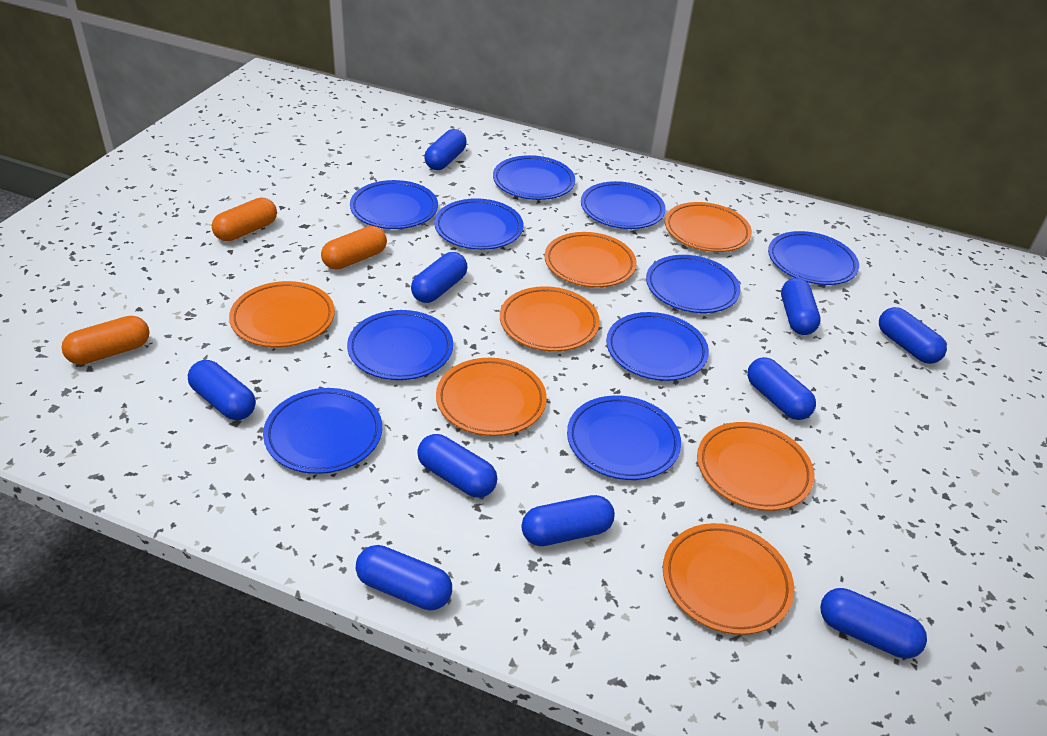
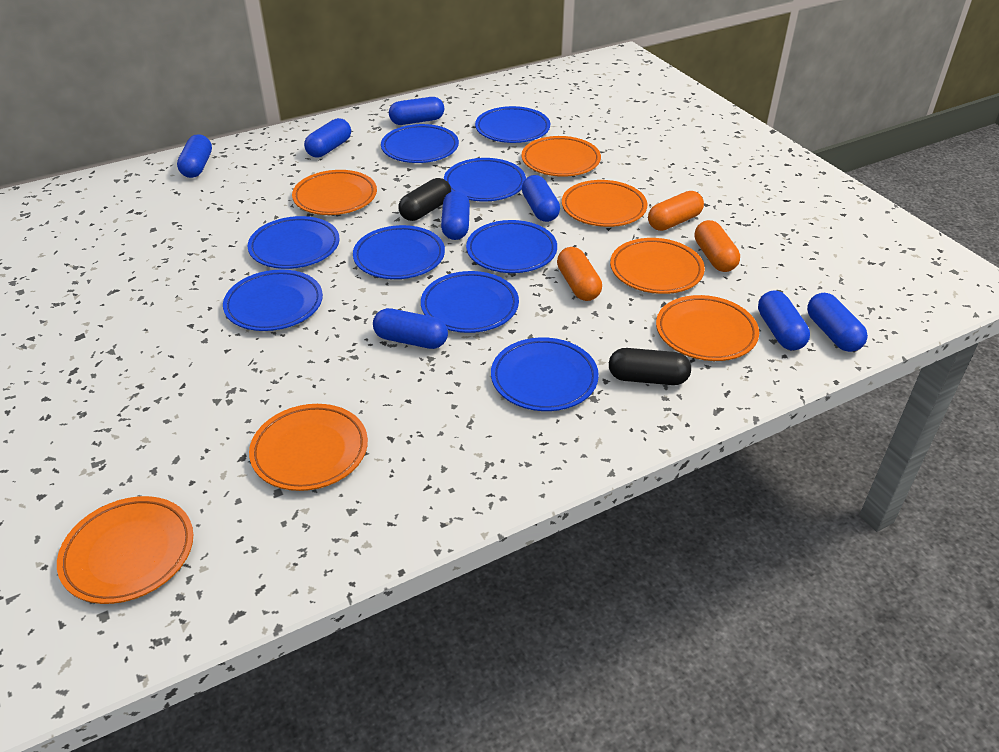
black capsule: none = 0 -> [399,178,451,221] [609,348,691,385] = 2
blue capsule: [188,360,256,420] [356,545,452,610] [411,252,468,303] [417,434,497,498] [424,129,467,170] [522,495,615,546] [747,357,816,420] [781,278,821,335] [820,588,927,659] [879,307,947,364] = 10 -> [177,134,212,178] [304,118,351,158] [373,308,448,349] [389,97,444,125] [441,191,470,240] [522,175,560,222] [758,290,810,350] [807,293,868,352] = 8
blue plate: [263,388,382,474] [347,310,453,380] [350,180,438,229] [434,198,523,250] [493,155,575,200] [567,395,681,480] [581,181,666,229] [606,312,709,381] [646,255,740,313] [768,231,859,285] = 10 -> [223,270,323,331] [248,216,339,269] [353,225,445,279] [381,124,459,163] [421,271,519,333] [444,158,526,201] [466,220,557,273] [475,106,550,143] [491,337,599,411] = 9

